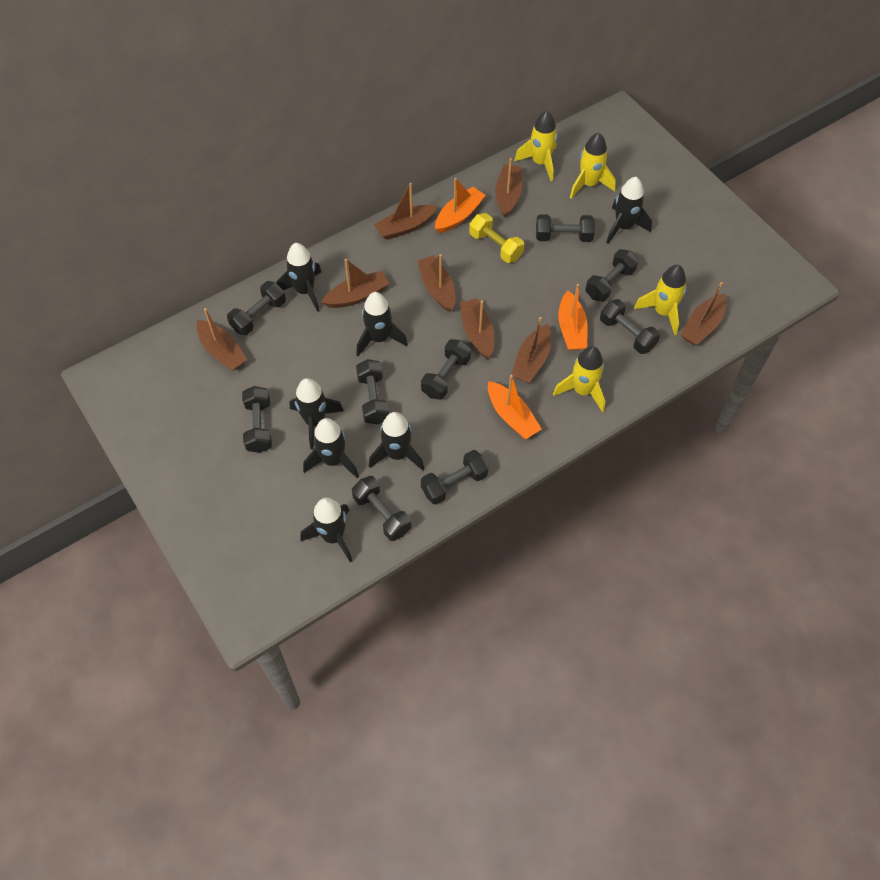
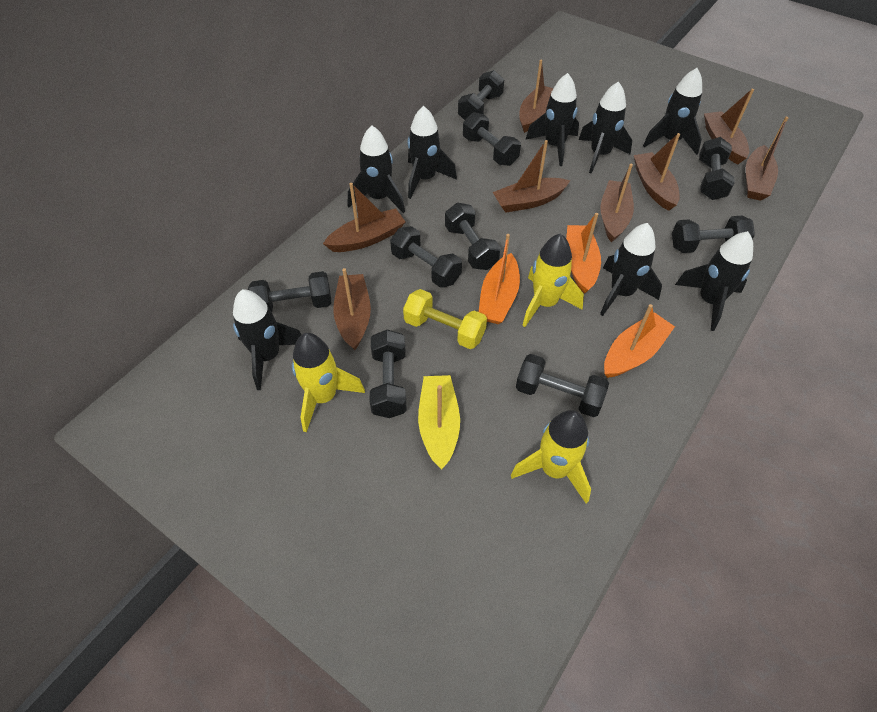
black rocket: [276,243,321,312] [290,378,344,449] [301,498,352,563] [303,418,359,478] [356,292,408,356] [369,412,424,471] [606,177,652,244] = 7 -> [233,290,302,390] [348,125,405,213] [407,106,457,199] [525,73,579,166] [579,81,632,174] [600,223,662,316] [643,68,702,155] [675,231,753,331] = 8
yellow boat: none = 0 -> [418,375,460,470] = 1
yellow rocket: [514,111,557,181] [553,346,605,412] [570,133,616,199] [634,265,686,335] = 4 -> [292,333,365,432] [511,410,591,503] [522,233,584,327] = 3

